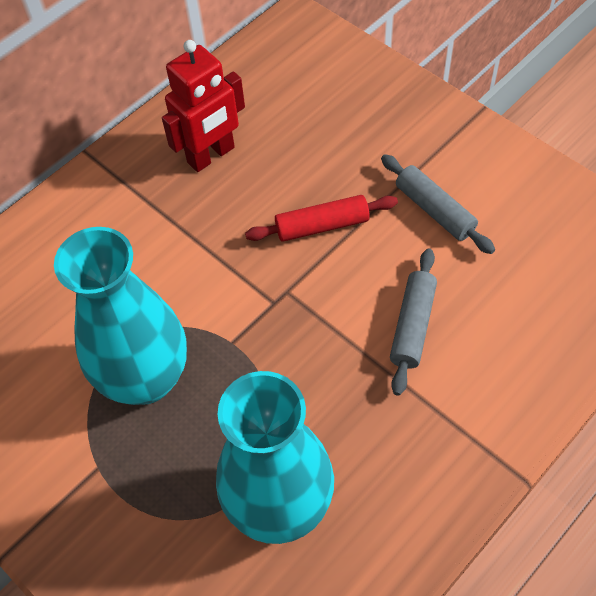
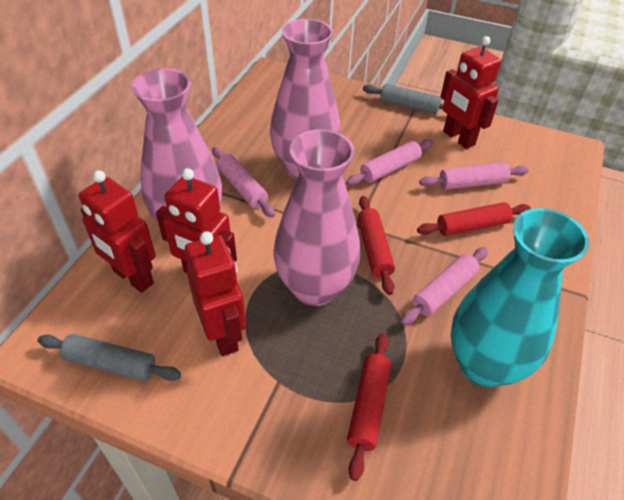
pink rolling pin: none = 0 -> [212,147,275,218] [346,139,434,186] [400,247,488,326] [419,163,529,190] = 4
pink vase: none = 0 -> [132,68,222,222] [270,19,341,180] [274,129,360,306] = 3
red robot: [162,40,245,172] = 1 -> [79,170,156,293] [156,168,237,274] [185,231,246,356] [440,36,501,149] = 4
red rolling pin: [245,195,398,242] = 1 -> [347,333,391,481] [358,196,395,295] [417,202,531,236] = 3
turquoise vase: [54,227,187,405] [216,371,334,544] = 2 -> [451,208,589,387] = 1

